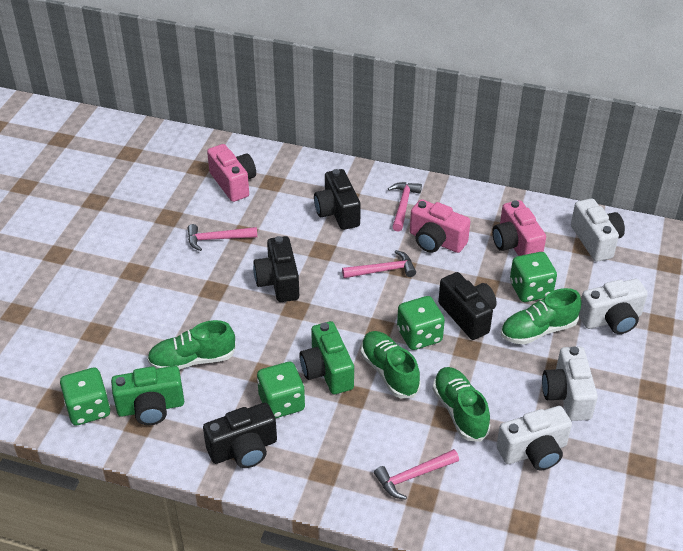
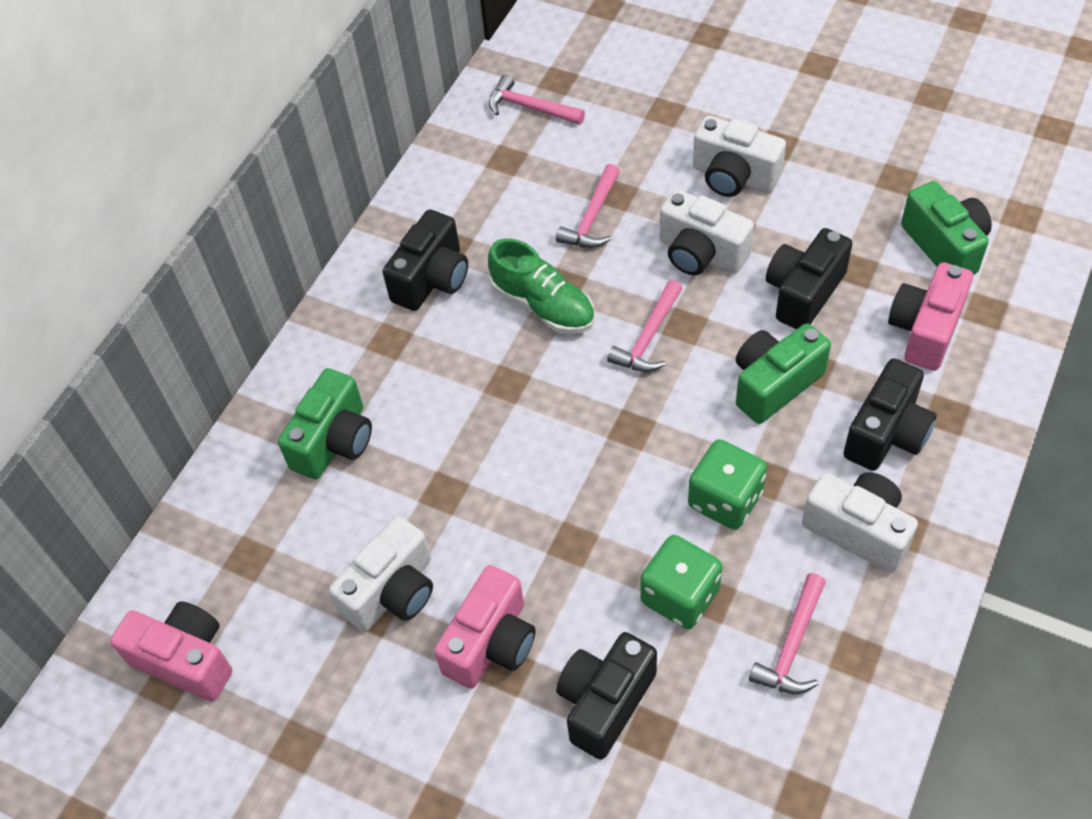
green camera: [111,366,184,425] [299,321,354,394] = 2 -> [278,368,372,479] [736,323,831,424] [901,181,992,275] = 3
green dice: [60,367,110,426] [257,362,305,418] [397,296,445,350] [510,252,557,302] = 4 -> [640,535,722,629] [688,439,767,530] = 2
green shoe: [147,320,236,370] [361,331,421,398] [433,367,490,442] [501,288,581,345] = 4 -> [488,238,595,334] = 1

